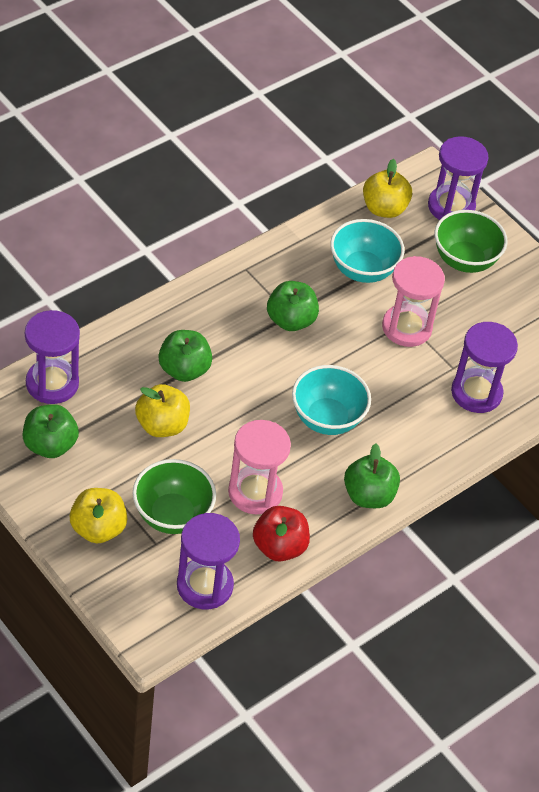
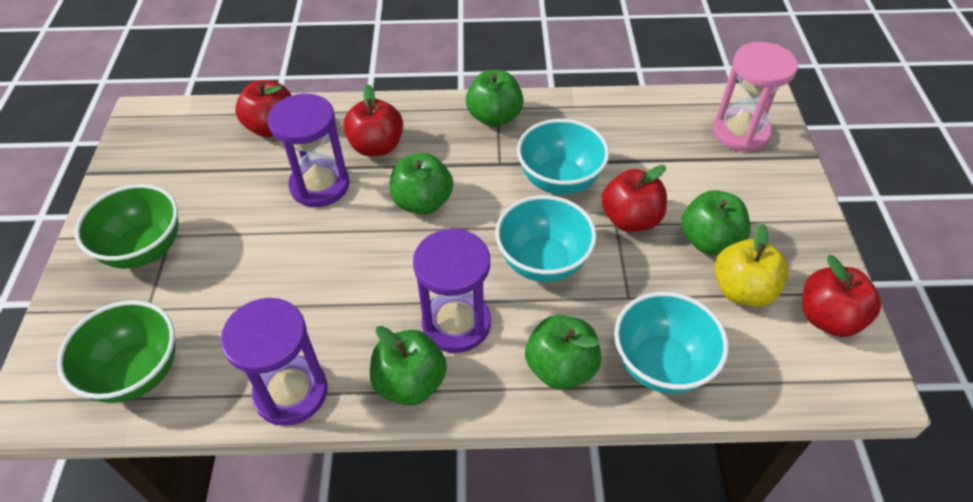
green apple: [23,404,79,458] [158,330,212,382] [267,281,319,331] [344,443,400,508] = 4 -> [370,326,447,406] [390,153,453,215] [466,70,524,127] [525,315,601,390] [681,190,751,255] = 5
pink hourglass: [228,420,291,514] [382,256,445,347] = 2 -> [713,42,798,152] = 1
purple hourglass: [25,310,80,404] [177,513,240,609] [428,136,489,220] [451,322,518,413] = 4 -> [220,298,327,426] [268,94,349,207] [413,229,491,353] = 3
red apple: [253,506,310,562] = 1 -> [235,80,292,137] [343,84,403,157] [601,165,667,232] [802,255,881,337] = 4
turquoise bowl: [292,365,371,435] [330,219,404,283] = 2 -> [495,195,597,282] [517,119,609,195] [614,292,729,394] = 3
yellow apple: [70,488,128,543] [135,384,190,437] [363,159,412,218] = 3 -> [715,224,789,307] = 1

